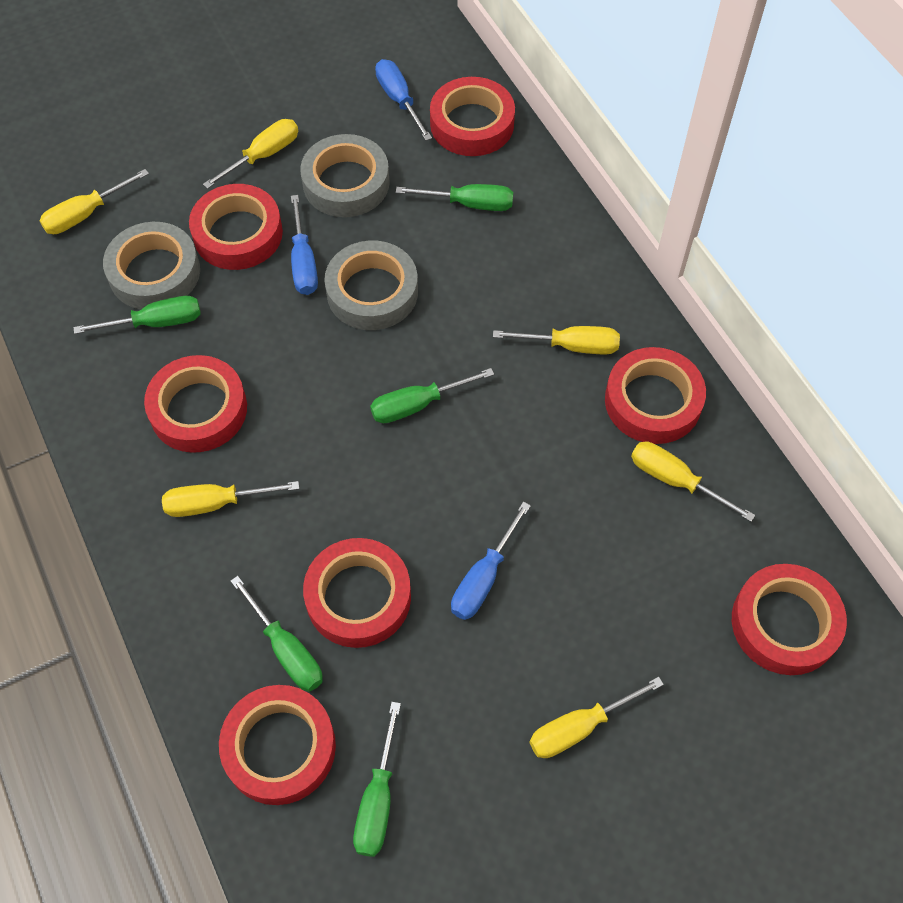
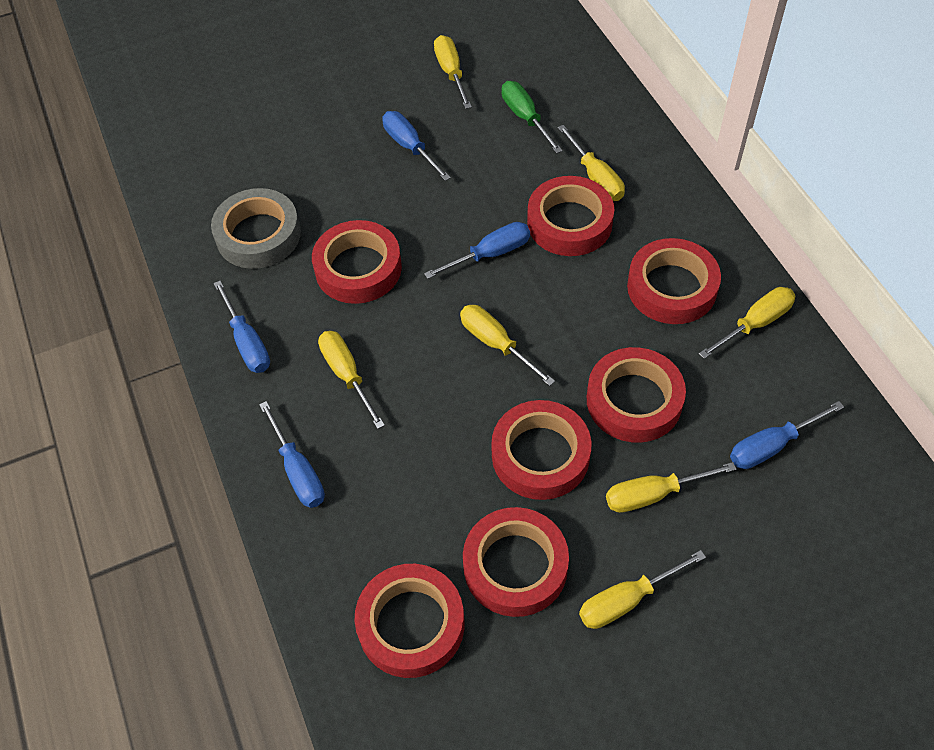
blue screwdriver: [291,195,318,295] [375,59,432,141] [451,502,531,620] = 3 -> [213,281,270,373] [259,401,325,508] [382,111,451,181] [424,222,530,279] [730,401,844,469] = 5
green screwdriver: [73,296,201,334] [231,576,323,692] [353,702,401,857] [370,368,494,423] [396,184,513,211] = 5 -> [502,81,563,154] = 1
grey tape: [103,222,200,309] [300,134,390,217] [324,241,418,330] = 3 -> [211,188,301,269] = 1
yellow screwdriver: [40,169,149,234] [162,481,299,517] [203,119,298,189] [493,326,620,354] [530,677,664,758] [631,442,755,522] = 6 -> [318,331,385,429] [434,35,472,109] [460,305,555,386] [558,125,625,201] [579,550,706,629] [606,462,737,513] [699,287,795,359] = 7

